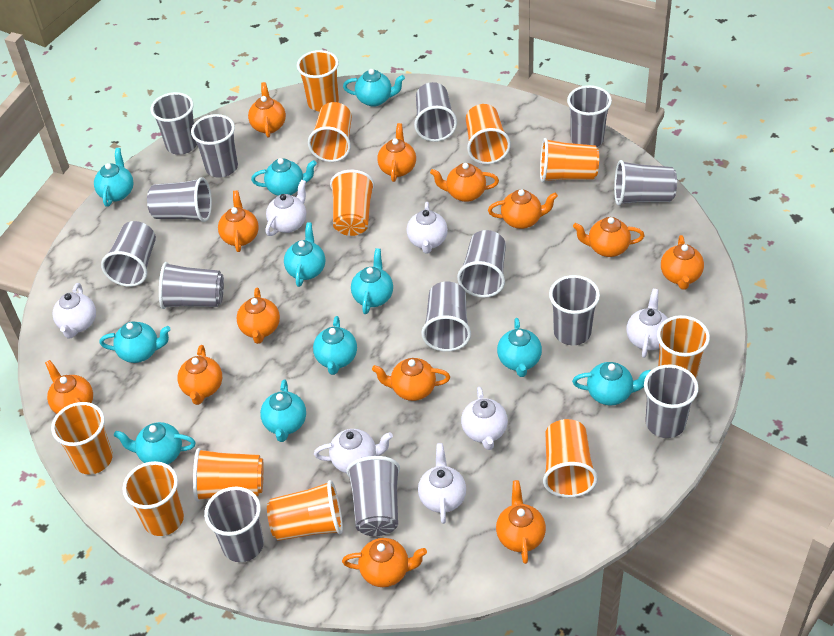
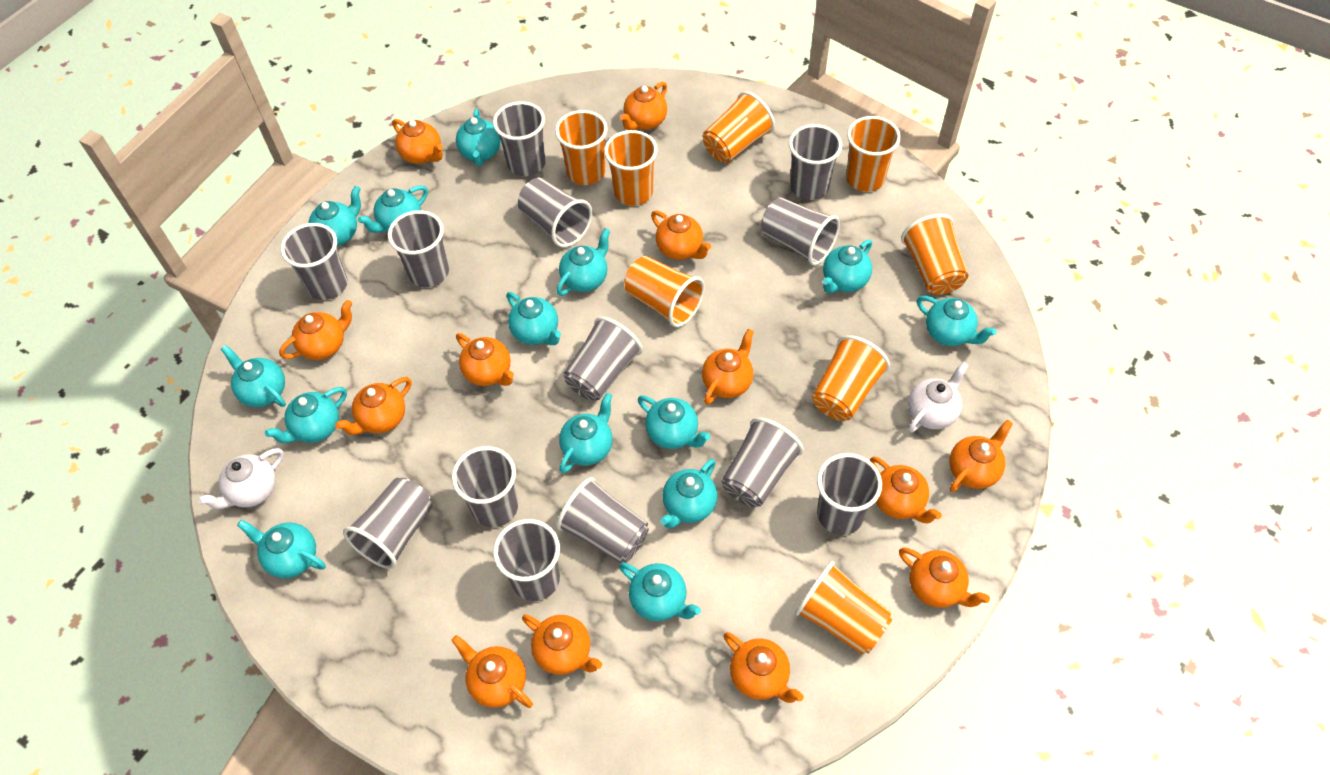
grey cup: [101,221,156,287] [147,177,212,222] [151,92,197,155] [159,262,224,309] [191,114,238,178] [204,486,264,562] [346,456,400,536] [414,82,457,142] [421,281,471,352] [457,230,506,298] [549,275,600,345] [567,85,612,147] [614,160,677,206] [644,364,699,438] = 14 -> [281,223,348,300] [343,478,433,569] [388,210,449,287] [452,446,518,527] [493,101,546,176] [493,519,560,601] [518,178,593,247] [556,477,649,564] [563,317,643,401] [721,417,804,507] [761,197,840,266] [789,124,842,200] [817,453,882,535] = 13
orange cup: [51,402,113,474] [122,461,184,536] [193,448,264,502] [267,480,343,541] [297,50,339,111] [308,102,352,162] [330,170,375,236] [466,104,511,164] [540,138,599,183] [543,419,598,498] [657,315,710,378] = 11 -> [555,110,608,185] [604,130,658,206] [624,256,705,327] [703,91,775,163] [795,561,893,655] [812,335,890,421] [846,116,901,192] [901,214,968,295] = 8
turquoise teapot: [94,148,134,207] [99,322,171,363] [114,422,196,464] [251,158,317,196] [260,379,306,442] [284,222,325,287] [313,316,357,375] [343,69,405,107] [351,248,393,314] [497,318,542,377] [572,362,651,406] = 11 -> [221,345,286,407] [237,520,326,578] [265,387,347,443] [309,186,361,246] [358,185,428,233] [456,109,501,166] [506,292,561,345] [556,228,610,296] [559,393,612,473] [619,563,701,621] [638,396,710,449] [660,459,717,529] [822,240,872,293] [917,296,996,346] = 14
white teapot: [53,283,96,338] [266,179,306,236] [314,429,393,473] [407,202,448,254] [418,443,466,524] [461,387,508,450] [626,289,668,358] = 7 -> [198,448,284,509] [908,362,968,433] = 2

